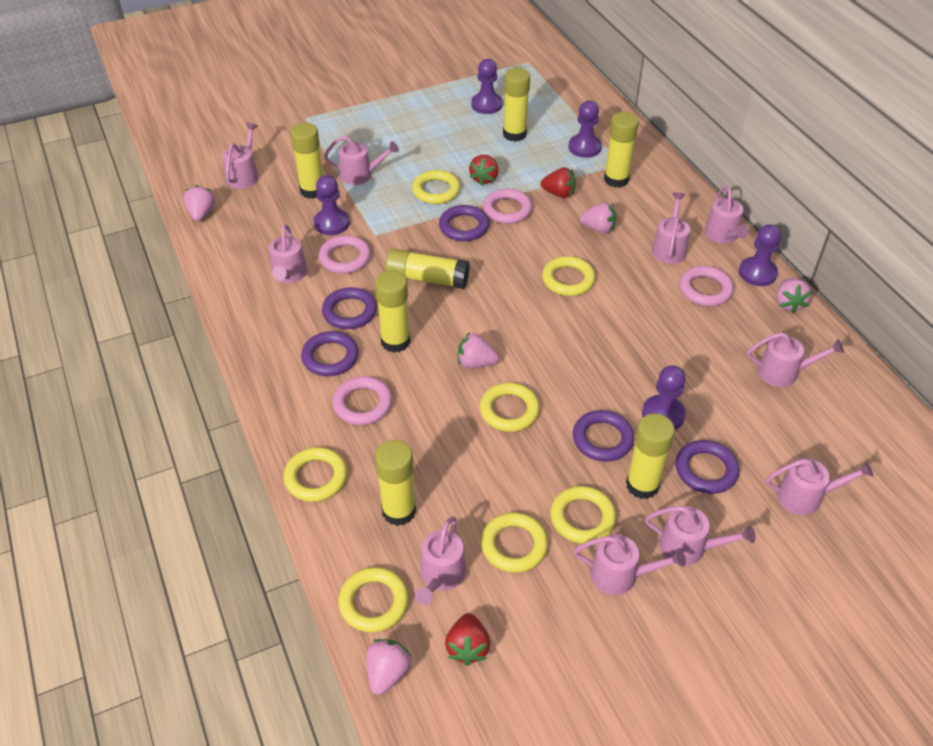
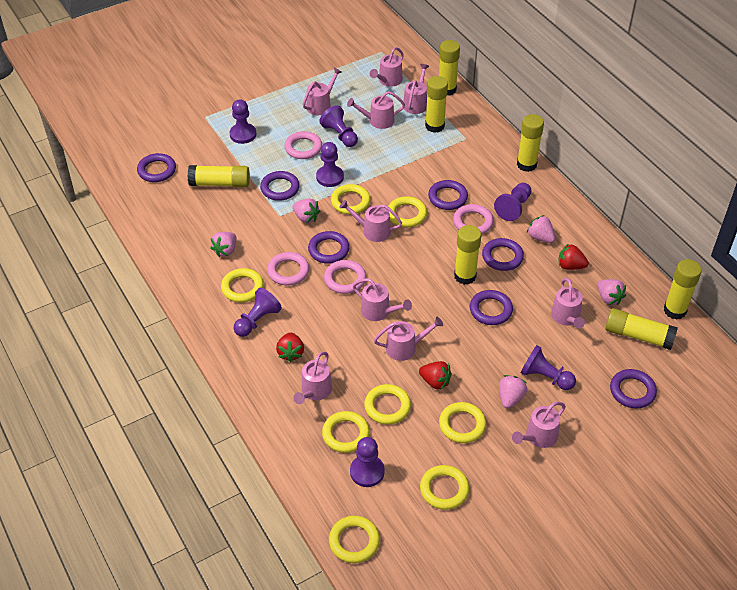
purple pawn: [314,175,350,235] [471,59,503,114] [569,101,602,158] [642,365,686,430] [739,224,781,286] = 5 -> [230,99,256,144] [234,288,282,337] [316,142,344,187] [319,105,358,147] [350,437,385,487] [494,183,531,221] [521,345,576,390] = 7
purple ring: [301,331,359,376] [322,287,377,329] [439,205,489,241] [573,410,634,462] [676,440,739,494] = 5 -> [137,153,176,182] [260,171,300,201] [308,231,349,264] [428,180,468,210] [470,290,513,325] [482,238,524,271] [610,369,657,409] = 7
yellow ring: [283,447,347,502] [338,567,408,632] [412,170,460,204] [480,383,540,432] [481,512,548,573] [542,256,595,296] [550,486,616,544] = 7 -> [221,268,264,303] [322,411,370,453] [329,516,380,563] [331,184,371,214] [364,384,411,424] [388,196,427,227] [420,465,469,510] [439,402,486,443] = 8

